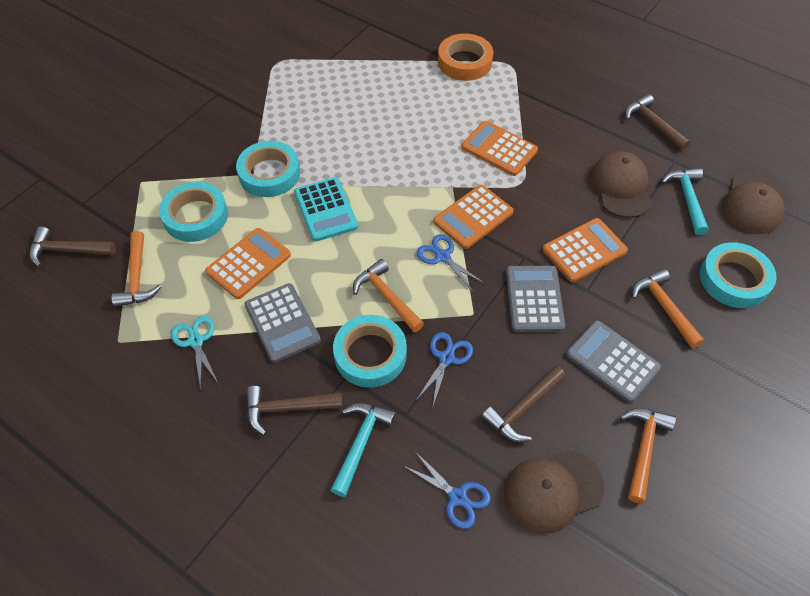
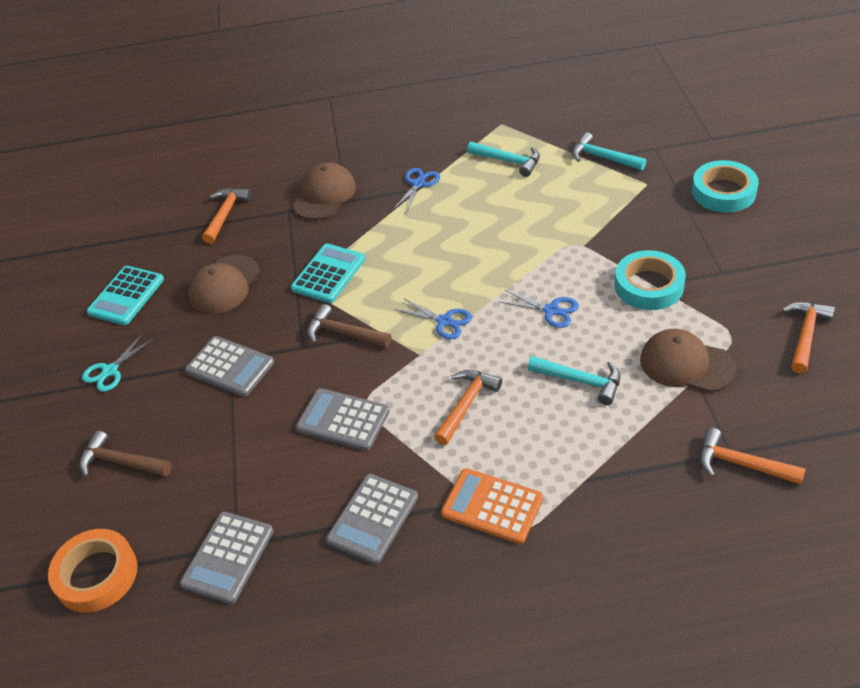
brown hammer: [29,227,116,267] [246,386,342,435] [481,366,566,442] [625,94,690,151] = 4 -> [79,431,172,477] [307,304,391,348] = 2
grey calculator: [245,283,321,363] [506,266,565,332] [566,320,661,403] = 3 -> [180,512,274,604] [185,336,274,397] [296,388,390,451] [326,474,418,564] = 4
orange calculator: [205,228,291,299] [433,185,514,249] [461,121,538,176] [543,218,628,282] = 4 -> [441,468,543,544] = 1
turquoise calculator: [294,177,358,242] = 1 -> [86,266,164,325] [291,244,365,303] = 2
turquoise hammer: [331,403,396,497] [661,168,709,235] = 2 -> [467,142,540,177] [528,356,620,405] [572,132,646,171] = 3
turquoise tape: [159,182,228,242] [236,141,300,197] [333,315,407,388] [700,242,776,308] = 4 -> [615,250,686,310] [692,160,759,213] = 2

